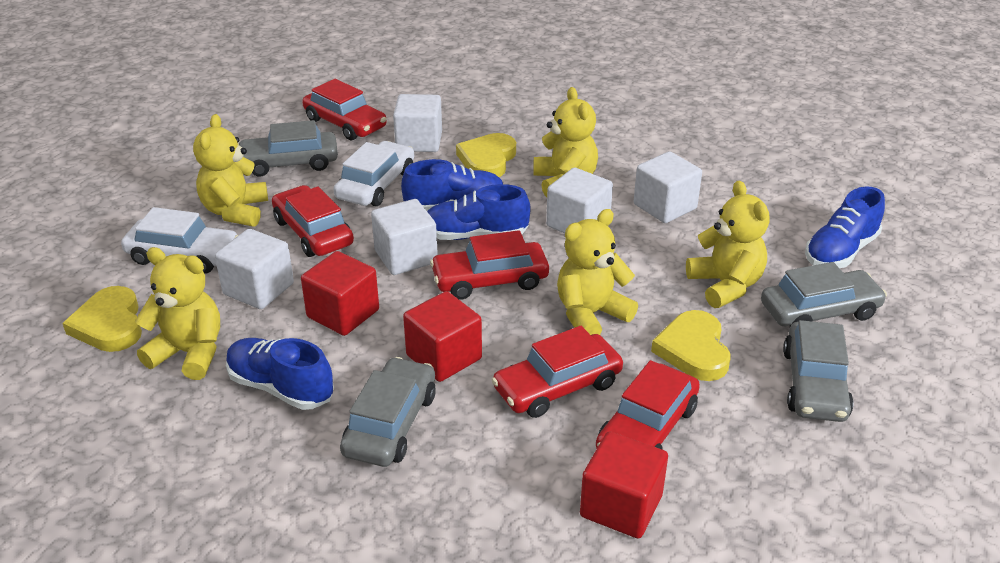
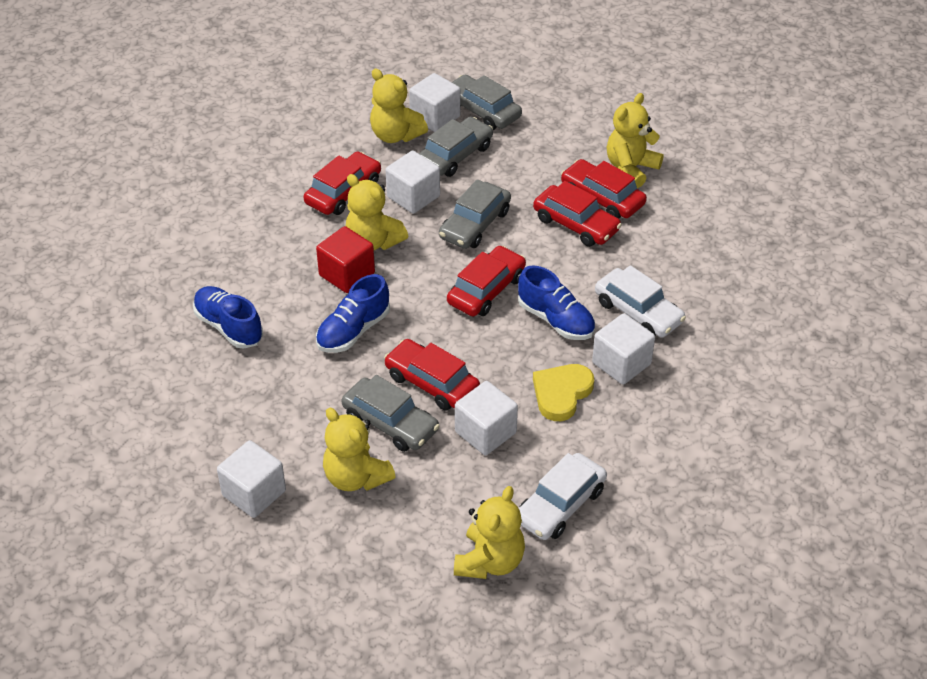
blue shoe: [226,338,334,410] [401,159,503,211] [427,184,531,240] [805,187,885,268] = 4 -> [193,286,263,349] [316,274,390,353] [518,265,595,340] = 3
red cube: [301,251,379,336] [403,291,482,382] [580,431,668,539] = 3 -> [316,226,375,293] = 1
yellow heart: [62,286,142,352] [456,133,516,177] [651,310,730,381] = 3 -> [533,364,594,421] = 1

